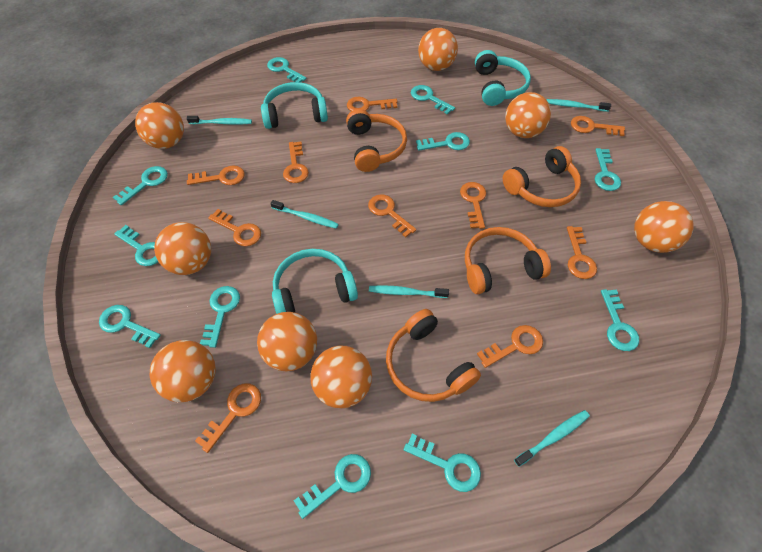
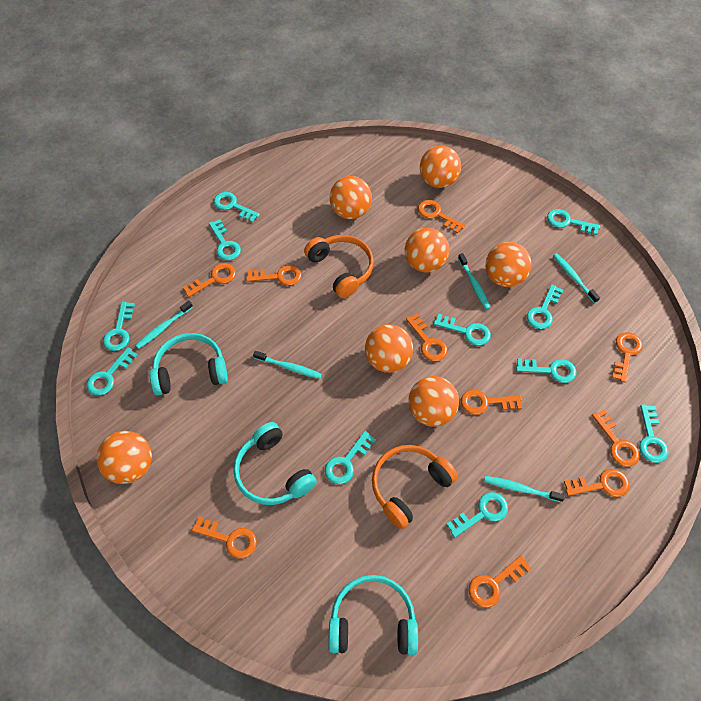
orange ball: [135,102,184,149] [150,340,216,402] [154,222,211,275] [257,312,317,372] [310,346,372,408] [418,28,458,71] [505,92,551,138] [634,201,694,253] = 8 -> [96,431,152,484] [330,176,372,219] [365,324,413,373] [405,228,449,273] [408,376,459,427] [420,146,461,188] [485,242,532,287] = 7
orange headphones: [346,109,407,172] [386,309,481,402] [465,227,551,294] [503,146,581,207] = 4 -> [304,235,374,298] [372,445,458,529] = 2

